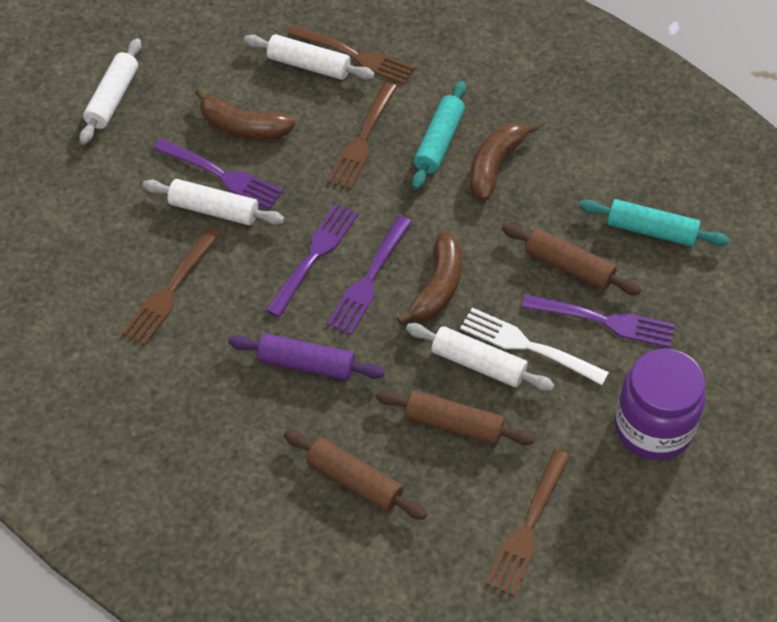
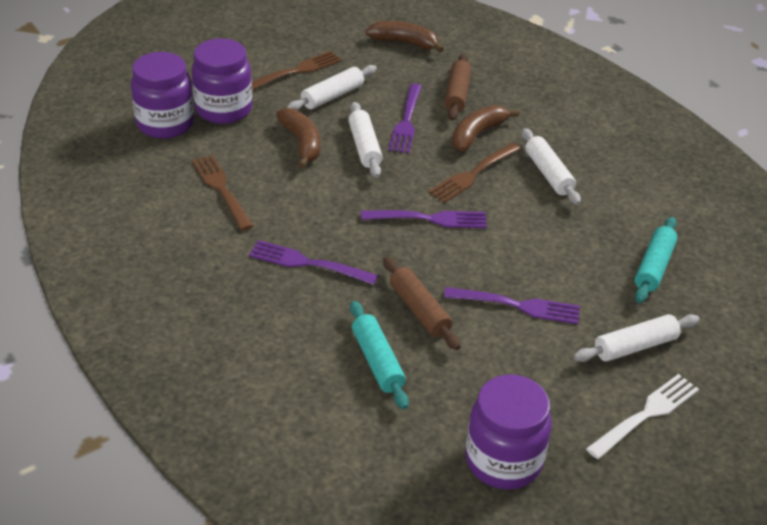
brown fork: [122,227,222,346] [288,25,415,85] [327,82,397,190] [486,449,571,596] = 4 -> [192,155,253,231] [252,51,341,90] [429,143,521,203] = 3
brown rolling pin: [284,430,427,520] [376,390,535,445] [502,224,641,295] = 3 -> [383,257,461,350] [444,54,471,121] = 2
purple jar: [614,348,706,460] = 1 -> [131,52,195,139] [192,38,252,124] [466,374,552,489] = 3
purple rolling pin: [228,333,385,380] = 1 -> none = 0

